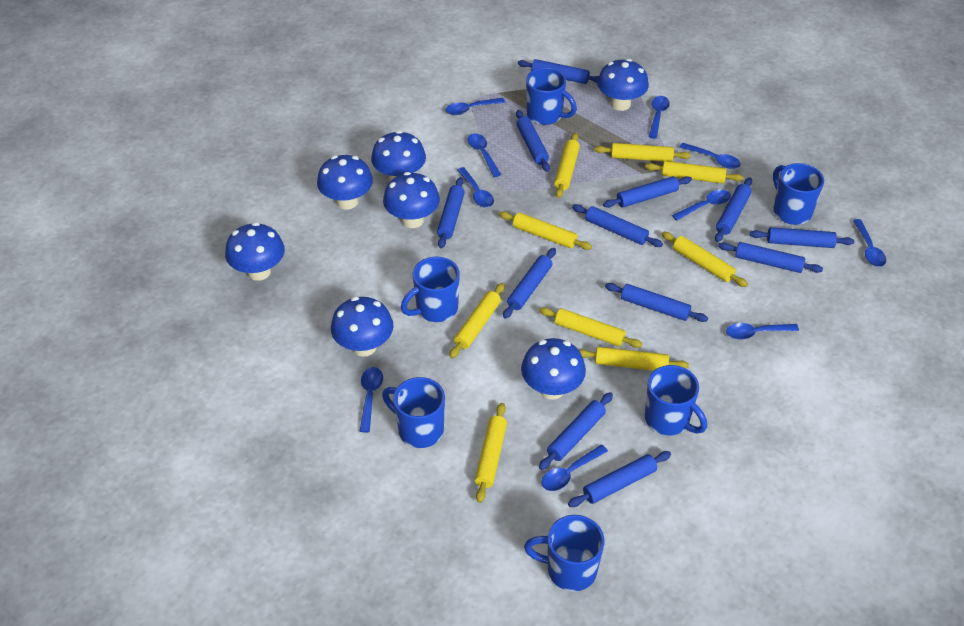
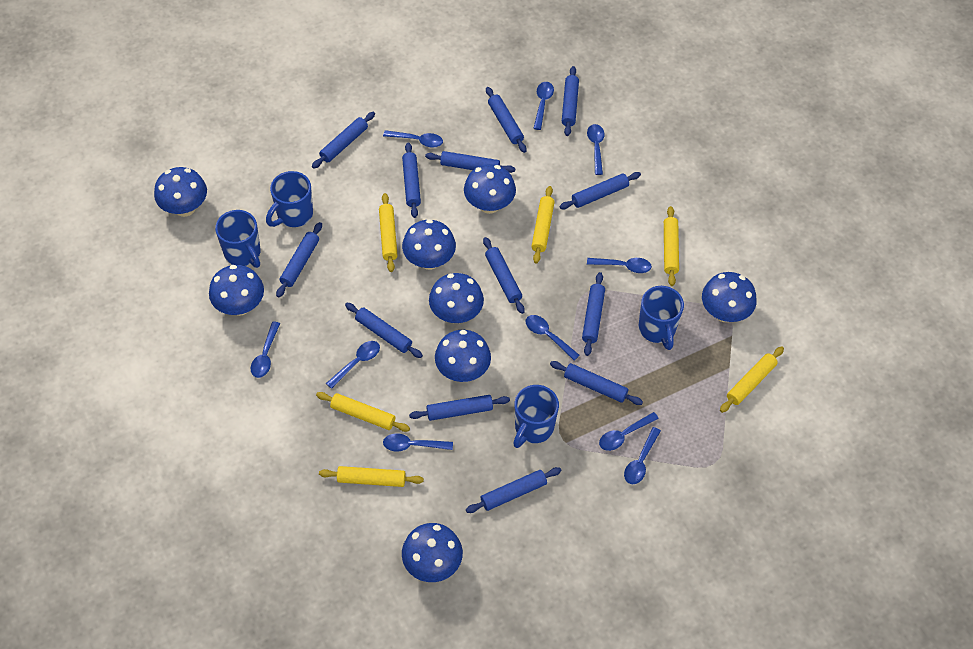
blue mug: [382,377,445,448] [401,257,460,322] [524,515,604,592] [526,68,577,125] [645,365,707,435] [773,163,824,225] = 6 -> [215,210,261,268] [266,171,313,227] [513,385,559,448] [639,286,684,350] = 4
blue mushroom: [225,222,285,281] [317,155,373,210] [331,297,393,357] [371,130,426,181] [383,172,440,228] [521,338,586,400] [597,59,649,111] = 7 -> [154,167,207,217] [209,265,264,316] [402,219,456,270] [402,523,463,582] [429,273,484,324] [435,330,491,382] [464,164,516,214] [702,272,756,322] = 8
blue rolling pin: [437,177,465,248] [503,248,556,319] [516,110,550,172] [518,59,599,84] [539,392,613,470] [568,451,671,507] [572,204,663,247] [603,176,692,208] [605,283,708,322] [715,178,752,242] [718,242,823,273] [750,227,854,248] = 12 -> [276,222,322,297] [312,112,375,169] [345,303,423,358] [402,142,421,218] [409,395,510,421] [425,151,515,173] [466,467,561,513] [483,237,525,314] [486,87,526,153] [550,361,643,405] [559,172,641,210] [562,66,579,136] [582,272,605,356] = 13
yellow rolling pin: [450,283,505,358] [475,403,507,503] [499,211,592,250] [539,307,642,348] [554,133,580,198] [579,347,689,371] [594,143,691,162] [645,161,743,184] [662,232,748,287] = 9 -> [316,392,410,432] [319,466,424,487] [379,193,398,272] [531,186,554,263] [664,206,679,286] [720,346,784,413] = 6

